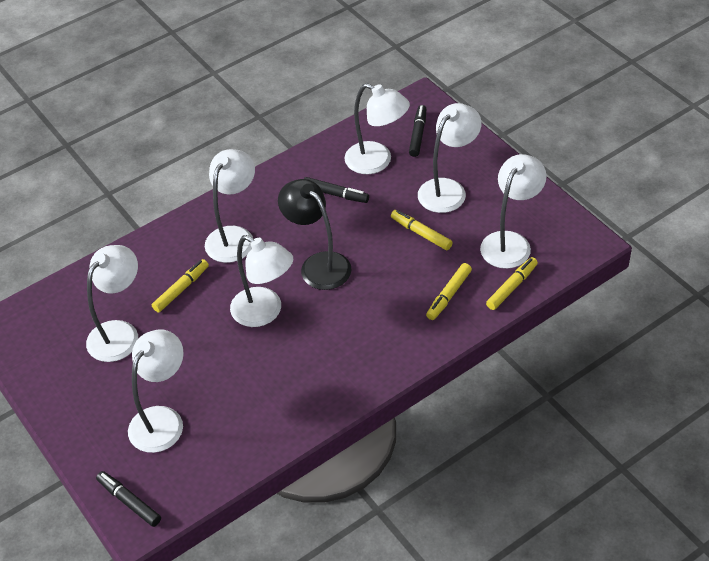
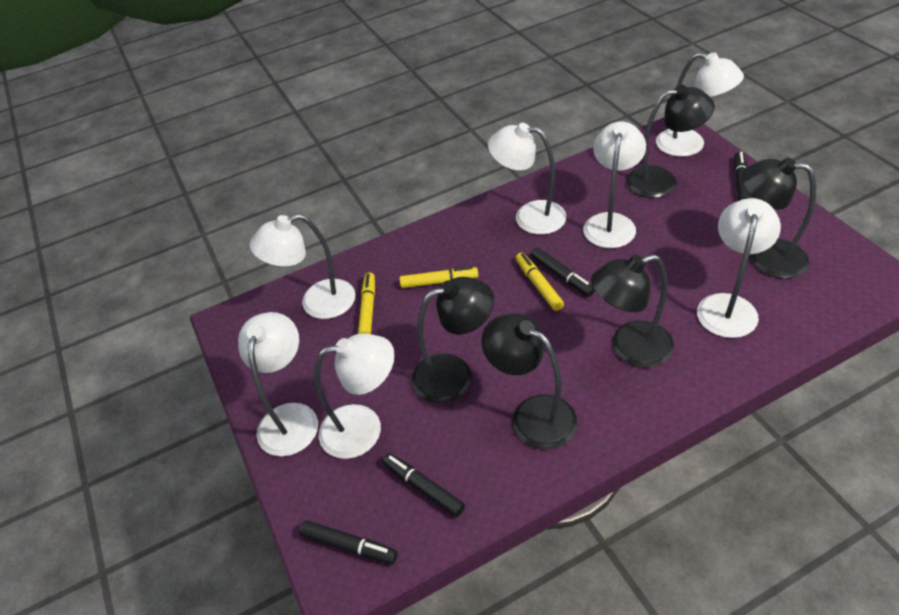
black lamp: [278,179,351,290] = 1 -> [412,277,494,403] [481,314,577,449] [591,254,674,368] [626,85,715,198] [742,158,816,279] = 5
black marker: [96,471,161,527] [304,177,369,203] [409,105,426,157] = 3 -> [299,520,398,564] [382,453,465,517] [531,247,595,297] [734,152,751,201] = 4
yellow marker: [152,259,209,312] [391,210,453,250] [426,263,472,320] [486,257,538,310] = 4 -> [358,272,375,334] [399,266,478,288] [516,253,564,311] = 3

